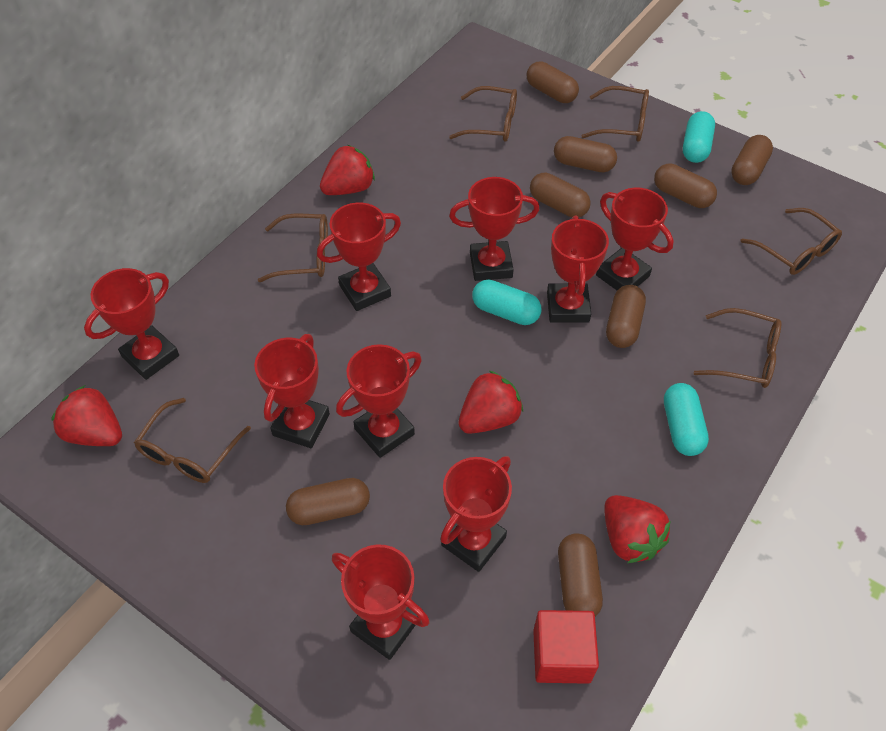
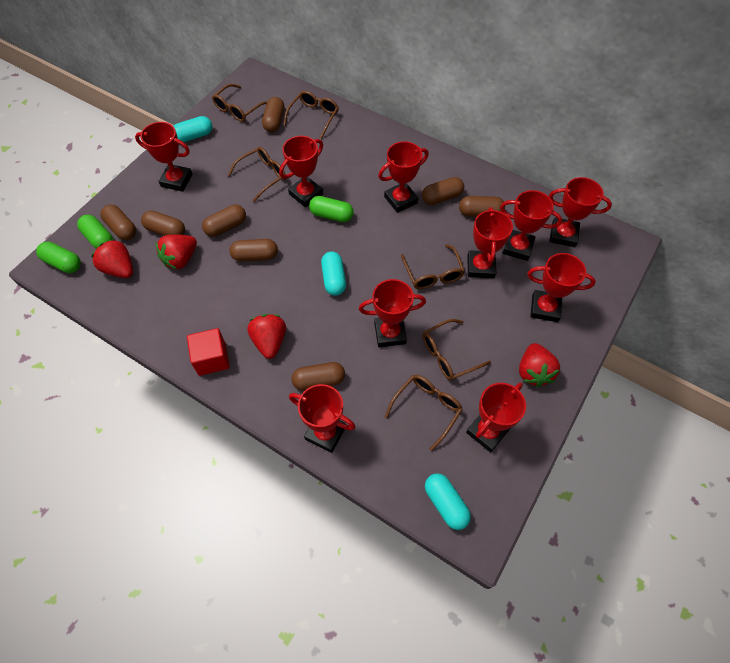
green capsule: none = 0 -> [36,242,81,273] [77,215,113,249] [309,196,354,222] = 3
red trophy: [84,268,179,380] [254,334,330,448] [317,202,401,311] [332,544,429,660] [336,344,422,458] [440,456,512,572] [449,177,539,281] [547,216,609,323] [596,188,674,290] = 9 -> [135,122,192,192] [279,136,323,207] [289,384,356,453] [359,279,426,347] [378,141,429,213] [466,382,526,452] [467,207,513,278] [500,190,562,261] [527,253,596,322] [549,177,612,247] = 10

